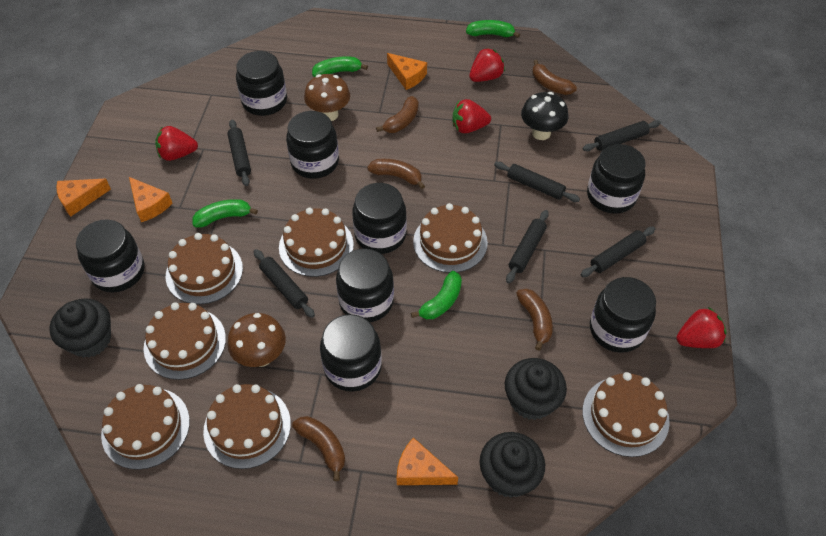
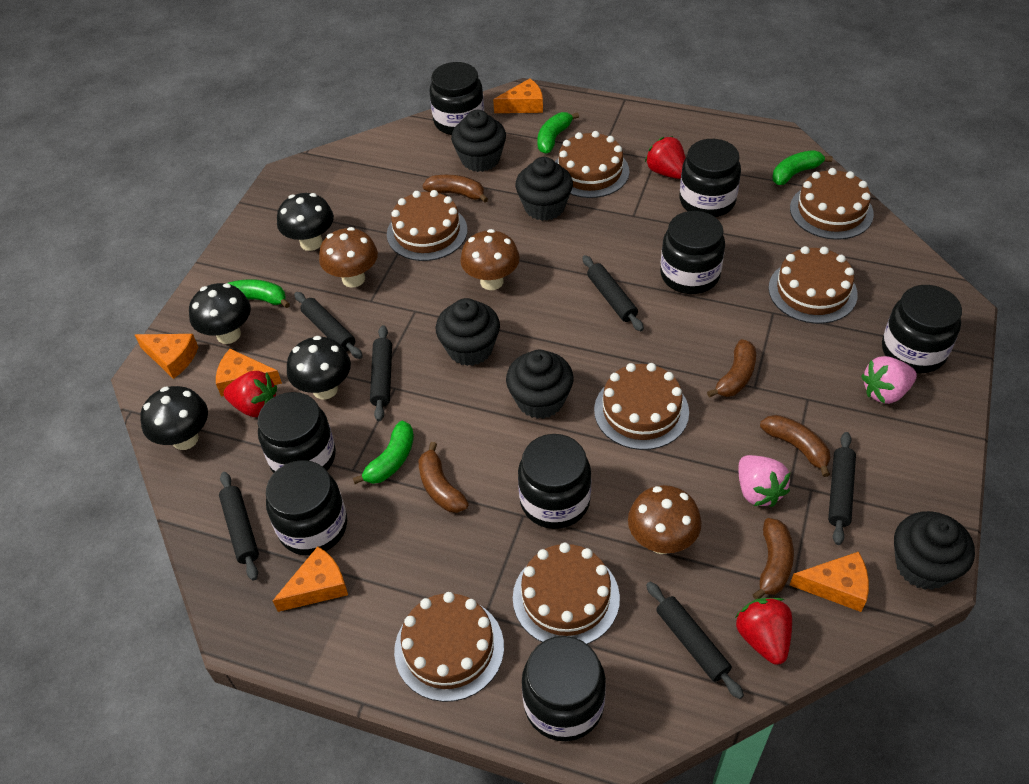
black cupcake: [49,298,111,358] [480,432,545,498] [505,358,567,420] = 3 -> [436,298,500,366] [451,110,506,172] [506,350,573,419] [515,157,573,221] [894,511,975,590] = 5
black mushroom: [521,92,568,140] = 1 -> [140,386,208,450] [189,283,251,344] [277,193,334,251] [287,336,351,400] = 4
brown mushroom: [227,313,286,367] [304,74,350,121] = 2 -> [319,227,378,288] [460,229,520,290] [628,485,701,554] = 3
orange cheese: [56,179,111,217] [129,177,172,222] [387,53,427,90] [397,437,458,485] = 4 -> [135,334,198,379] [216,349,282,397] [273,546,348,612] [493,78,543,113] [790,552,869,612] = 5
pink strawberry: none = 0 -> [738,455,790,507] [861,356,917,404] = 2
red strawberry: [155,126,198,161] [453,99,491,133] [469,48,505,82] [676,307,727,348] = 4 -> [224,371,277,417] [645,136,686,179] [735,598,792,665] = 3

